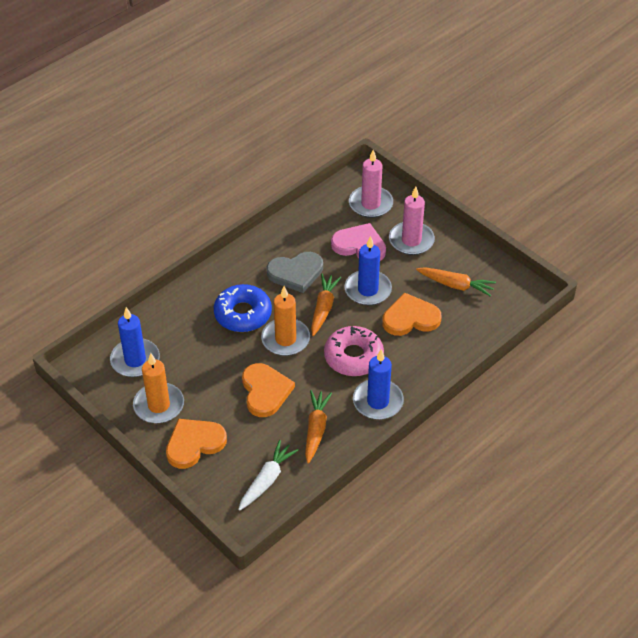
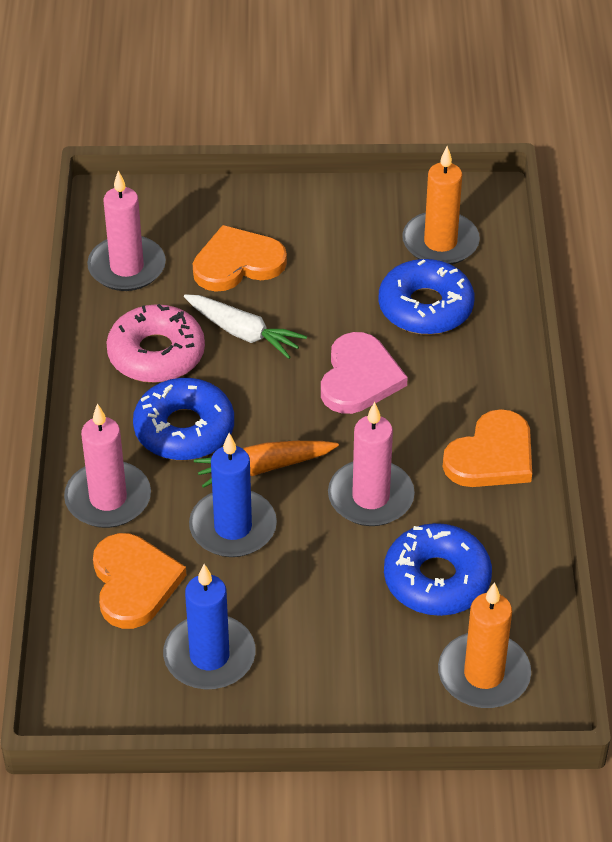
blue candle: [110,307,160,377] [344,236,392,306] [353,349,404,420] = 3 -> [163,564,256,689] [189,433,277,557] = 2
blue donut: [214,284,272,332] = 1 -> [133,378,234,460] [378,259,474,335] [384,523,492,616] = 3
grey heart: [267,252,323,293] = 1 -> none = 0
orange carrot: [305,390,332,463] [311,274,341,336] [416,267,496,297] = 3 -> [194,441,339,488] = 1
pink candle: [349,150,393,218] [389,187,435,255] = 2 -> [64,403,151,528] [87,171,166,291] [328,402,415,526] = 3

